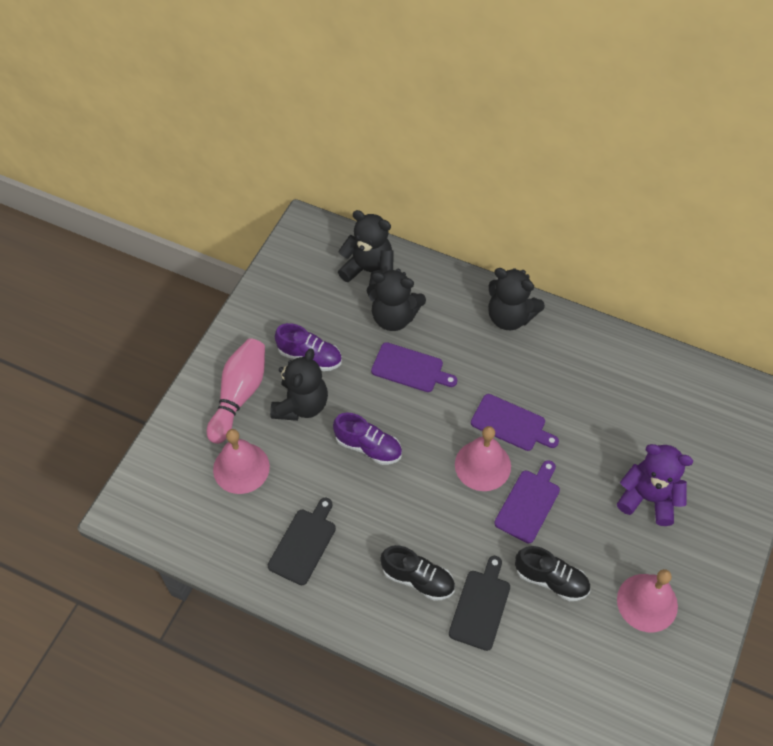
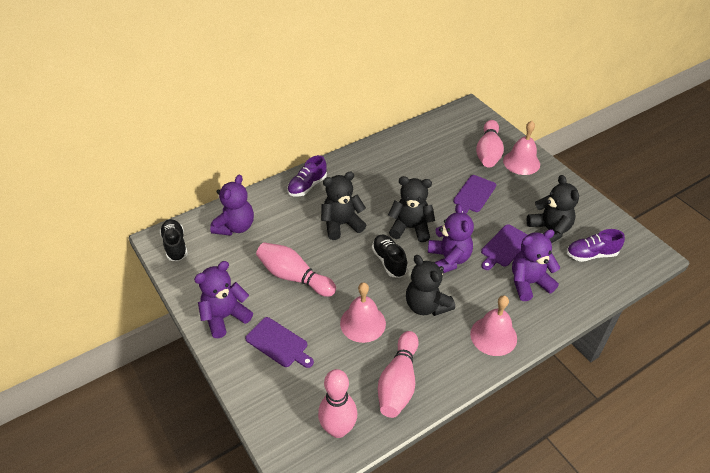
black cutting board: [268,498,336,585] [449,556,510,651] = 2 -> none = 0
pink bowling pin: [207,338,265,444] = 1 -> [256,242,336,297] [318,369,357,438] [378,331,419,418] [476,120,504,168] = 4
purple teddy bear: [617,444,693,526] = 1 -> [194,261,253,338] [210,175,254,236] [428,204,474,273] [512,229,560,301] = 4

